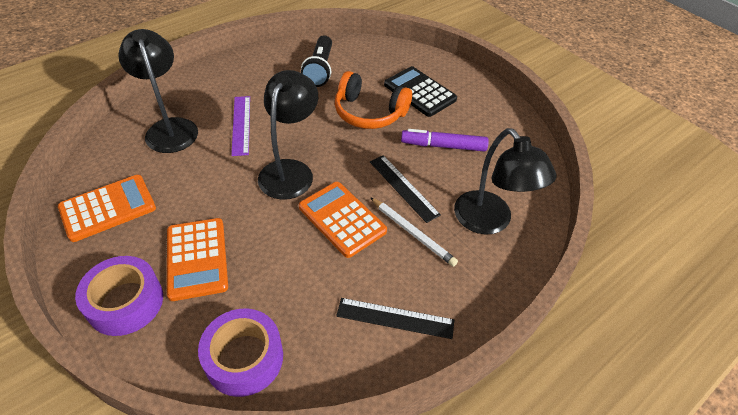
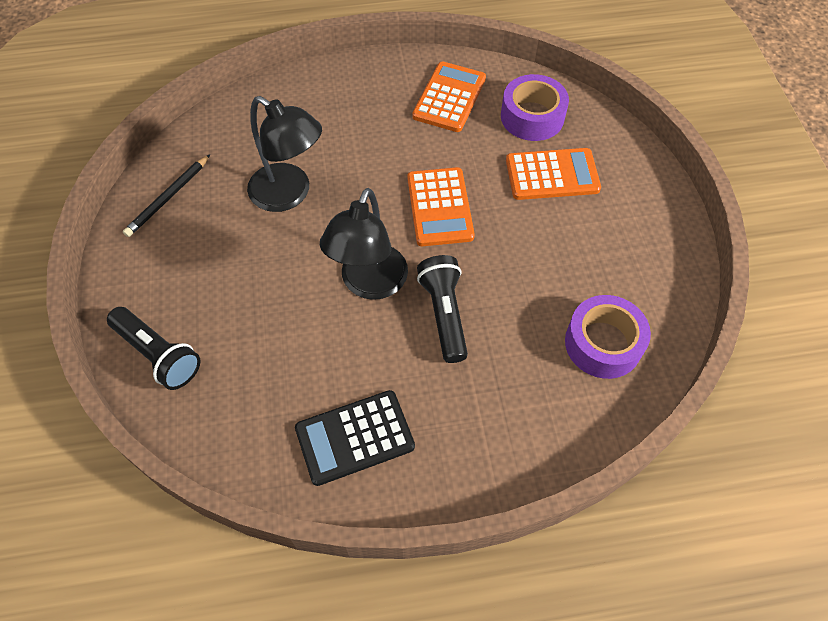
black flashlight: [301,35,332,87] = 1 -> [107,307,200,390] [417,255,468,363] = 2
black lamp: [118,29,198,153] [258,70,318,200] [454,128,556,235] = 3 -> [247,96,322,212] [320,188,408,300] = 2
black pencil: none = 0 -> [123,154,210,237] = 1
black ruler: [336,298,454,339] [370,155,441,223] = 2 -> none = 0
orange headphones: [335,71,412,129] = 1 -> none = 0
purple marker: [401,129,489,152] = 1 -> none = 0
purple ruler: [231,96,250,156] = 1 -> none = 0
white pencil: [370,197,458,266] = 1 -> none = 0

